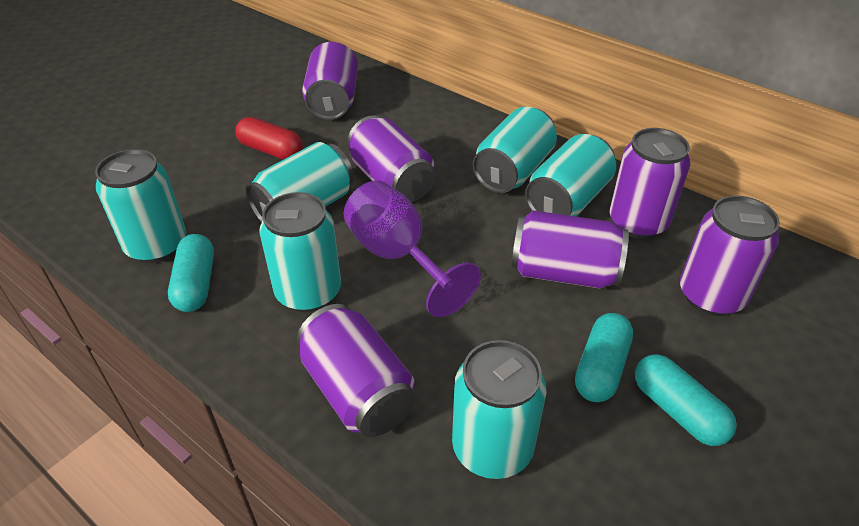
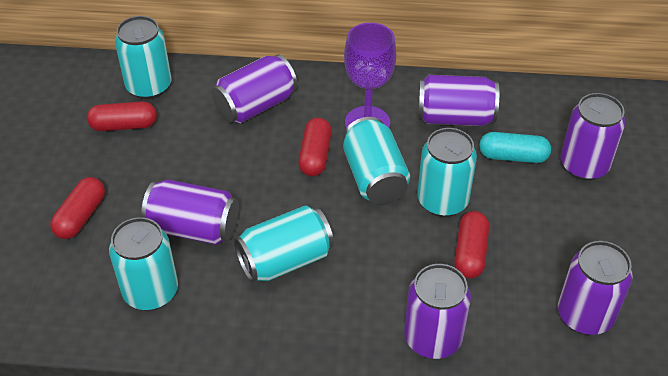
red capsule: [235,117,303,160] = 1 -> [50,177,105,239] [87,102,157,131] [298,118,332,176] [454,211,489,279] = 4
turquoise can: [95,149,186,263] [246,142,353,223] [259,192,341,312] [452,340,546,479] [472,107,557,193] [525,134,616,217] = 6 -> [109,217,178,311] [115,16,172,99] [234,205,334,283] [343,117,410,205] [417,128,477,217] = 5
turquoise capsule: [168,234,214,312] [575,313,633,402] [635,354,737,446] = 3 -> [479,132,551,163] = 1

